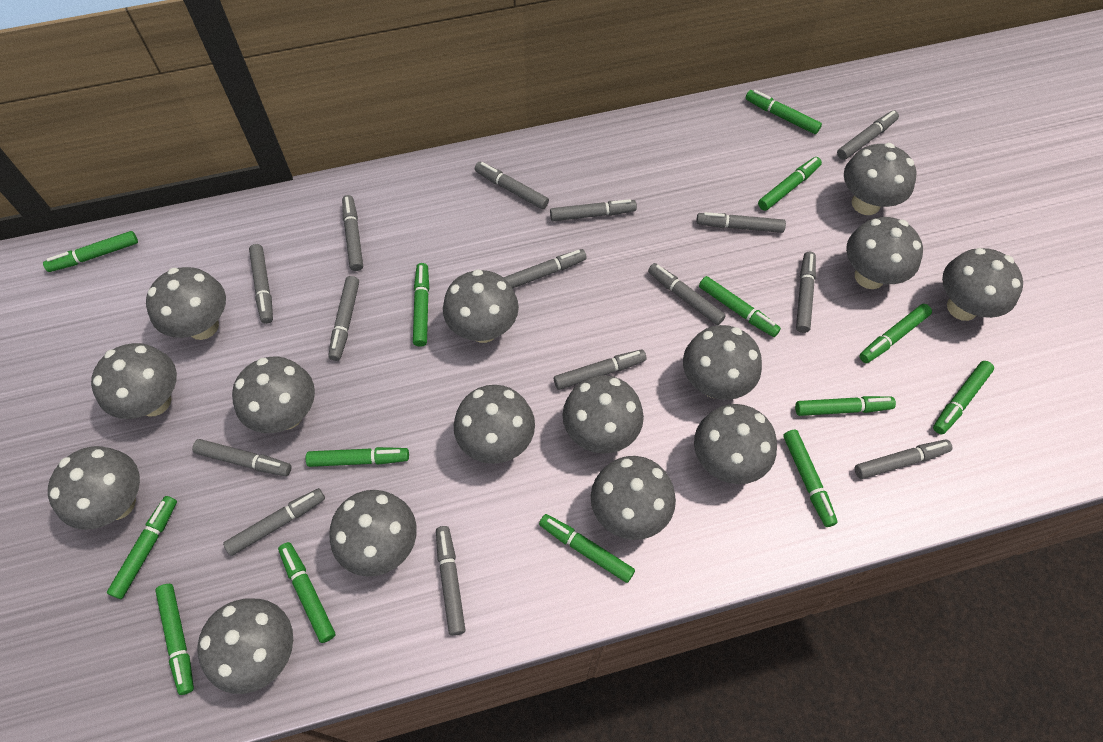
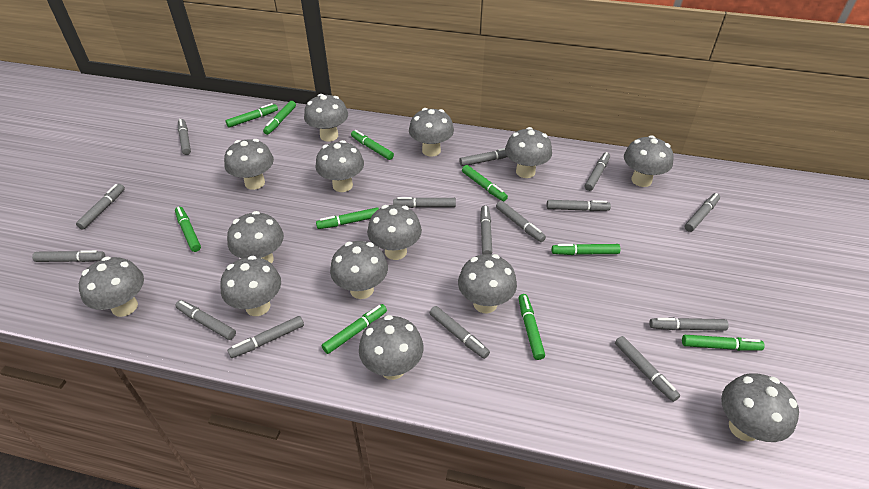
green marker: [43,231,138,272] [107,496,177,599] [155,584,194,695] [278,542,335,643] [306,447,409,467] [413,263,429,347] [539,514,635,583] [699,276,781,337] [745,90,822,134] [758,157,822,211] [783,429,838,527] [795,396,896,416] [859,304,932,363] [933,361,994,434] = 14 -> [175,207,201,252] [226,103,278,128] [263,101,296,135] [316,207,379,229] [322,304,387,354] [351,130,394,160] [462,165,508,201] [519,294,545,360] [552,244,621,255] [682,335,765,351] = 10
grey mushroom: [48,446,140,530] [91,343,177,419] [146,267,226,340] [197,599,293,694] [232,357,315,433] [329,490,417,577] [443,269,519,343] [454,385,535,464] [562,375,644,453] [591,456,676,540] [683,325,762,400] [694,404,777,484] [844,143,917,215] [846,217,923,289] [942,248,1023,321] = 15 -> [79,257,144,317] [220,256,281,316] [224,139,274,190] [227,211,284,264] [304,94,348,142] [316,140,364,192] [330,241,388,299] [359,315,423,380] [367,205,422,260] [409,108,454,157] [458,254,517,313] [505,127,552,178] [624,135,674,187] [721,373,799,442] = 14

